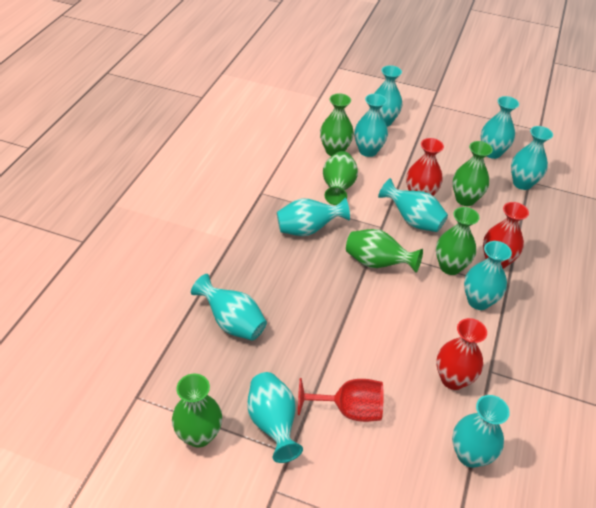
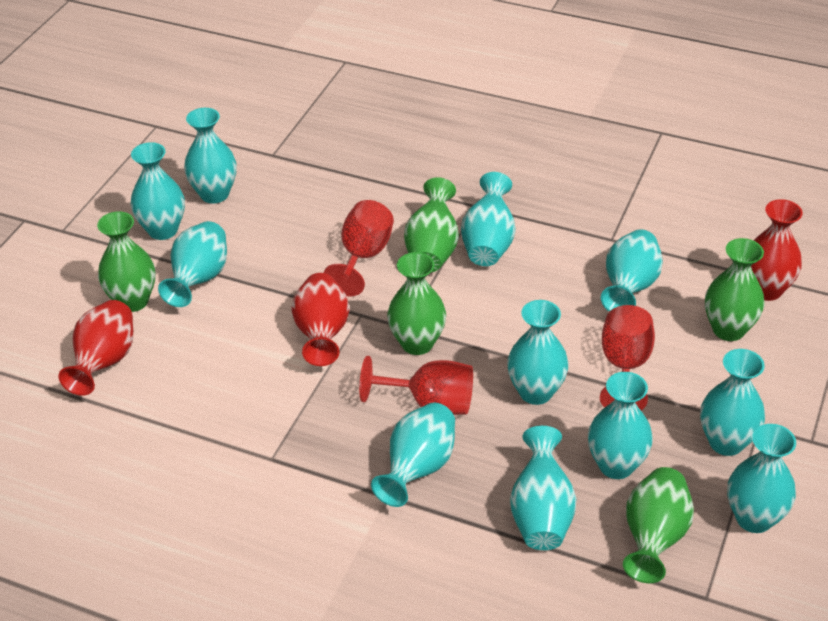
green vase: [172,374,222,448] [320,93,354,156] [323,151,358,205] [346,229,423,273] [436,207,479,275] [453,141,493,206] = 6 -> [97,211,156,312] [387,252,446,355] [404,177,459,272] [623,467,694,583] [705,238,764,341] = 5
red goblet: [298,378,383,422] = 1 -> [323,200,394,296] [359,356,473,415] [600,305,655,410] = 3
turquoise vase: [191,274,267,341] [247,372,303,463] [277,198,350,236] [354,94,388,157] [374,65,402,127] [378,178,448,232] [452,395,510,468] [464,241,512,310] [481,96,519,159] [511,126,553,190] = 10 -> [131,142,185,240] [158,221,227,307] [184,108,237,204] [371,403,455,507] [461,172,516,266] [507,300,569,405] [510,426,576,550] [588,372,653,479] [601,229,663,312] [700,349,765,456] [727,424,796,533] = 11

